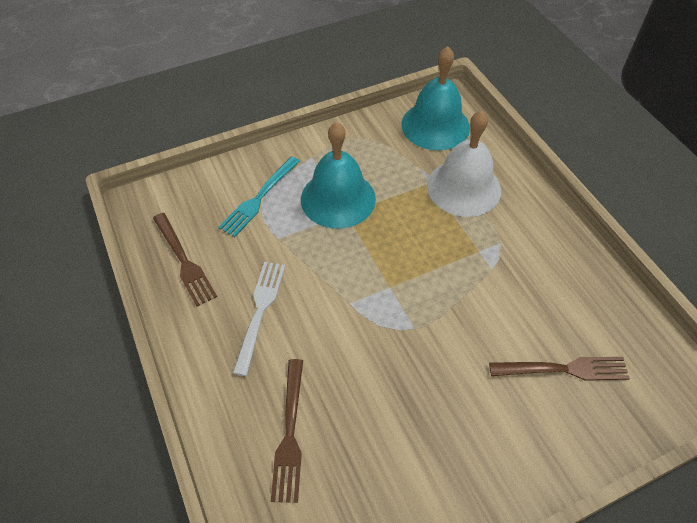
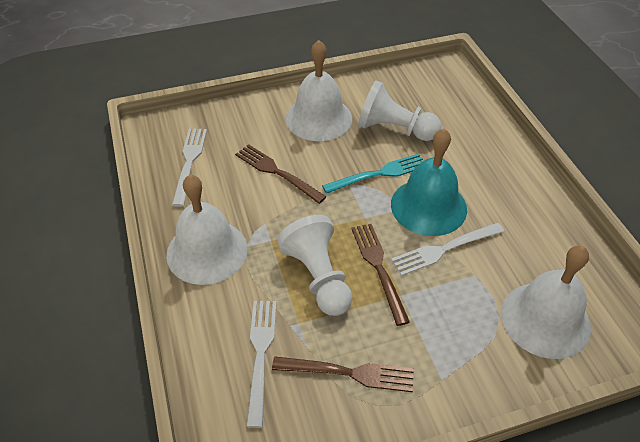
turquoise bell: [301,122,376,229] [401,46,470,150] = 2 -> [391,128,467,236] = 1
white bell: [427,110,501,217] = 1 -> [166,174,247,285] [286,40,352,141] [501,246,591,359] = 3
white fork: [233,262,285,376] = 1 -> [172,128,207,207] [247,301,277,428] [391,223,504,276] = 3
white pawn: none = 0 -> [277,215,352,316] [358,80,441,141] = 2

